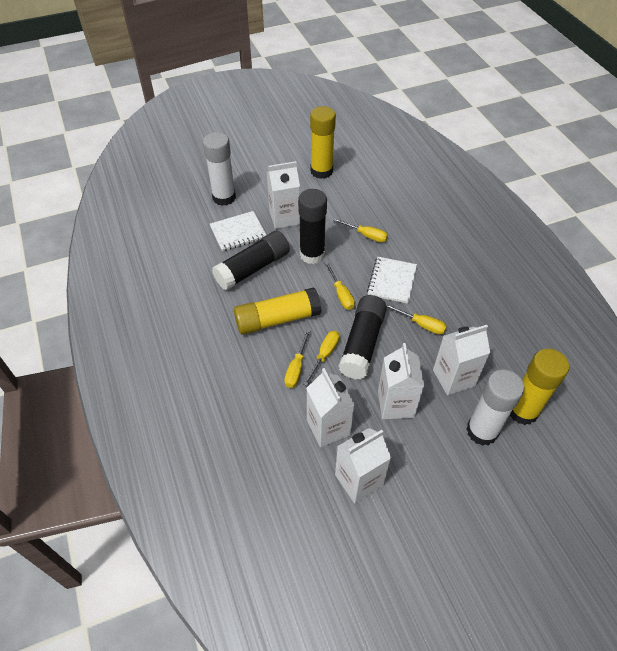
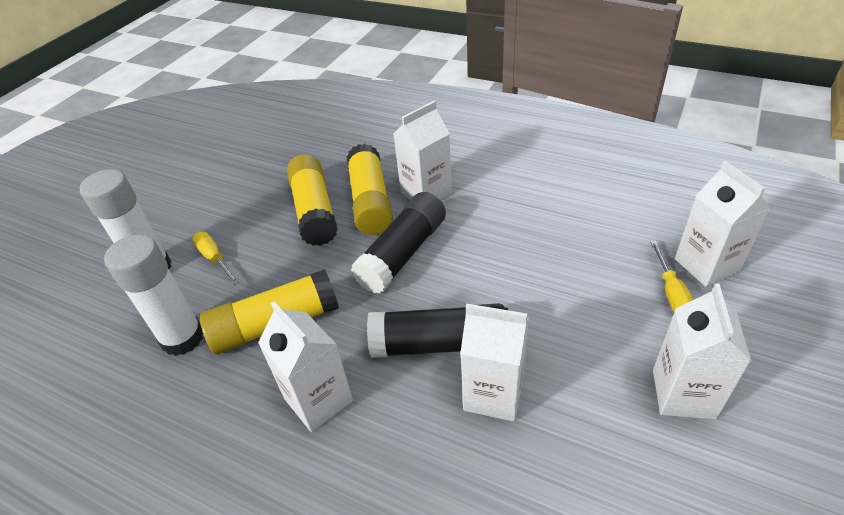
black glue stick: [212,231,290,290] [298,189,327,264] [339,295,387,379] = 3 -> [351,192,446,294] [367,303,504,358] = 2
white notebook: [210,211,266,251] [367,257,417,304] = 2 -> none = 0
yellow screwdriver: [284,329,311,388] [303,331,340,386] [325,262,355,310] [332,218,388,242] [386,304,447,334] = 5 -> [192,231,239,285] [650,240,694,312] = 2

